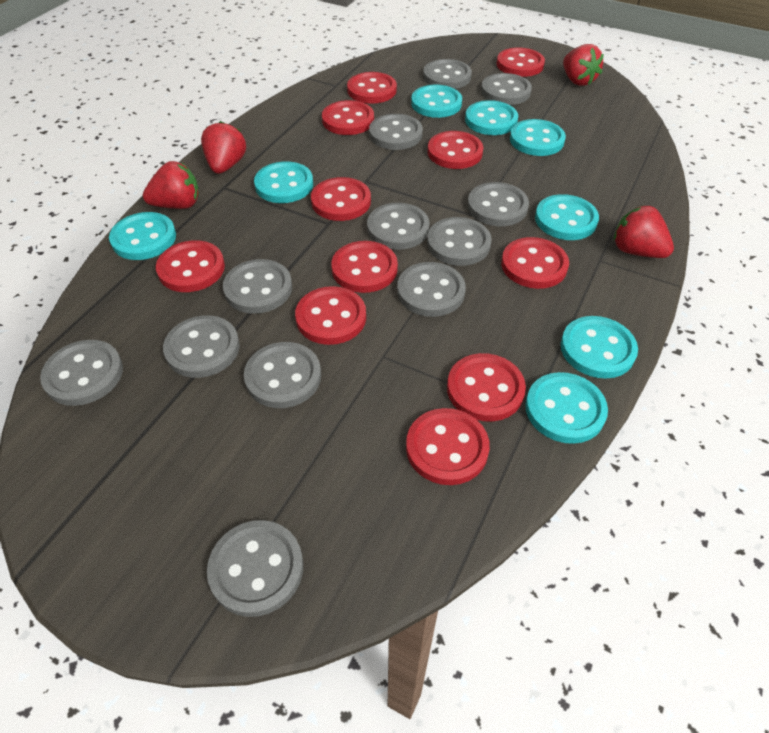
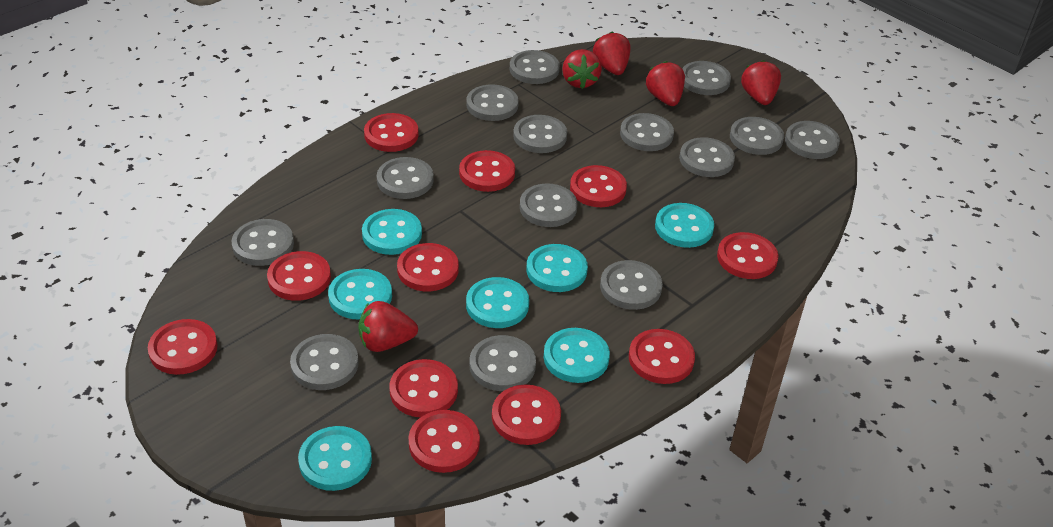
grey button: [40,340,123,406] [163,315,240,378] [207,520,303,617] [223,259,292,314] [244,342,321,408] [367,203,430,250] [369,114,423,150] [397,262,466,317] [423,59,472,89] [427,217,492,266] [467,182,529,226] [481,73,532,105] = 12 -> [232,219,294,266] [290,334,359,390] [377,157,434,199] [466,84,519,121] [470,335,536,391] [510,50,560,84] [513,115,567,153] [520,183,577,227] [600,260,663,310] [620,113,674,151] [679,137,735,177] [682,61,731,95] [730,117,784,155] [785,121,840,159] = 14
red strawberry: [143,161,199,209] [201,121,246,174] [563,44,604,86] [614,205,674,258] = 4 -> [358,301,418,352] [562,49,602,89] [593,32,630,75] [646,61,685,106] [741,60,781,105] = 5
turquoise button: [109,212,176,260] [254,161,313,203] [411,85,462,118] [465,100,518,135] [510,119,566,156] [525,372,608,444] [535,194,599,240] [561,316,638,378] = 8 -> [298,426,372,491] [328,269,392,320] [362,209,422,255] [466,277,529,328] [527,244,588,292] [544,328,610,383] [655,203,714,248] = 7

